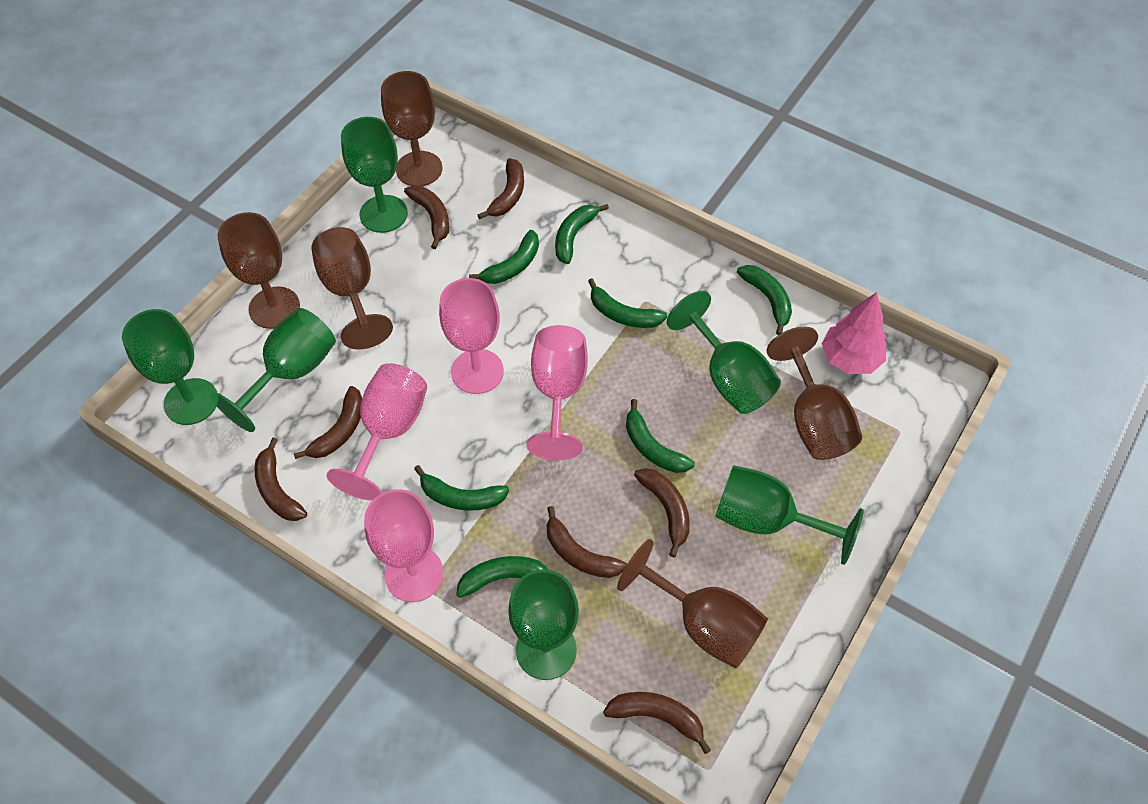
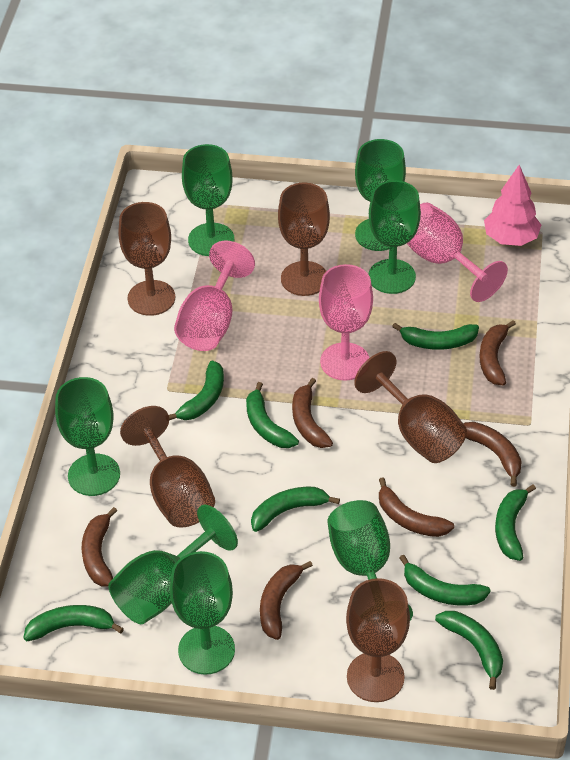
brown banana: [254,438,307,521] [294,386,362,459] [404,185,449,249] [478,158,524,219] [547,506,627,578] [603,692,711,754] [634,468,690,557] = 7 -> [82,507,117,586] [260,561,313,640] [292,378,333,448] [379,477,454,537] [463,422,522,487] [480,320,516,386] = 6
green banana: [414,465,509,511] [456,556,548,598] [469,230,539,284] [555,204,609,264] [588,278,667,328] [626,399,695,473] [737,265,792,335] = 7 -> [23,605,124,641] [169,361,224,420] [246,382,299,448] [251,487,340,532] [392,323,479,350] [399,555,491,605] [435,611,503,690] [495,485,536,561] = 8
green goblet: [122,309,217,425] [210,308,336,432] [341,117,408,233] [508,569,579,680] [667,291,781,414] [715,465,864,565] = 6 -> [55,377,120,496] [108,505,238,624] [170,551,235,675] [182,144,234,256] [328,500,413,621] [355,139,406,251] [368,180,421,294] = 7
pink goblet: [327,363,427,500] [364,489,444,602] [439,278,504,394] [527,325,588,460] = 4 -> [174,241,255,351] [319,264,373,381] [407,203,508,302] = 3

